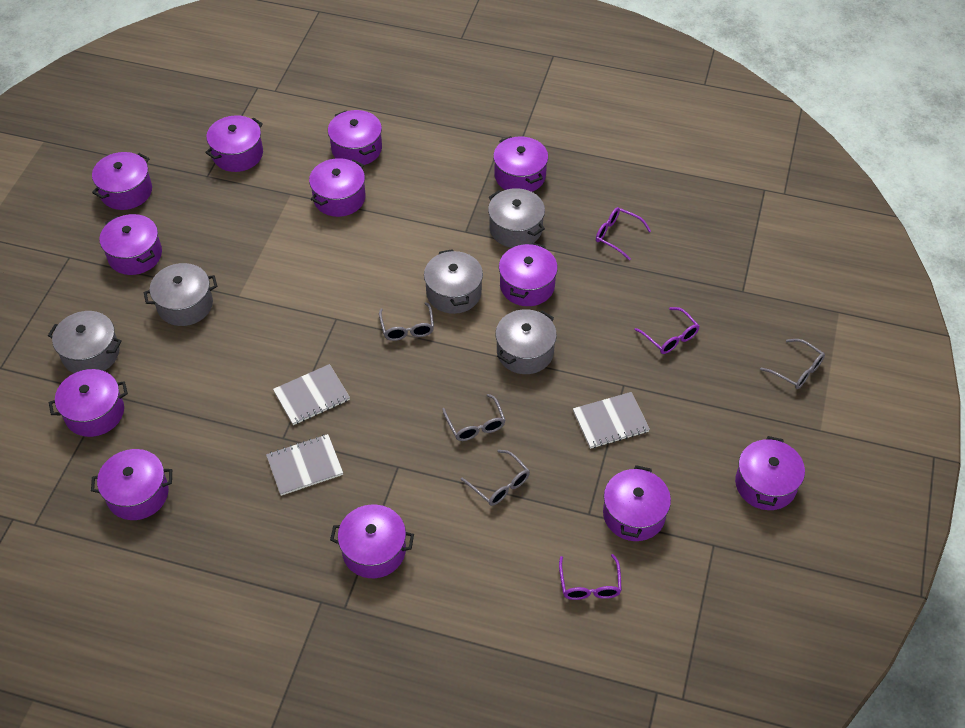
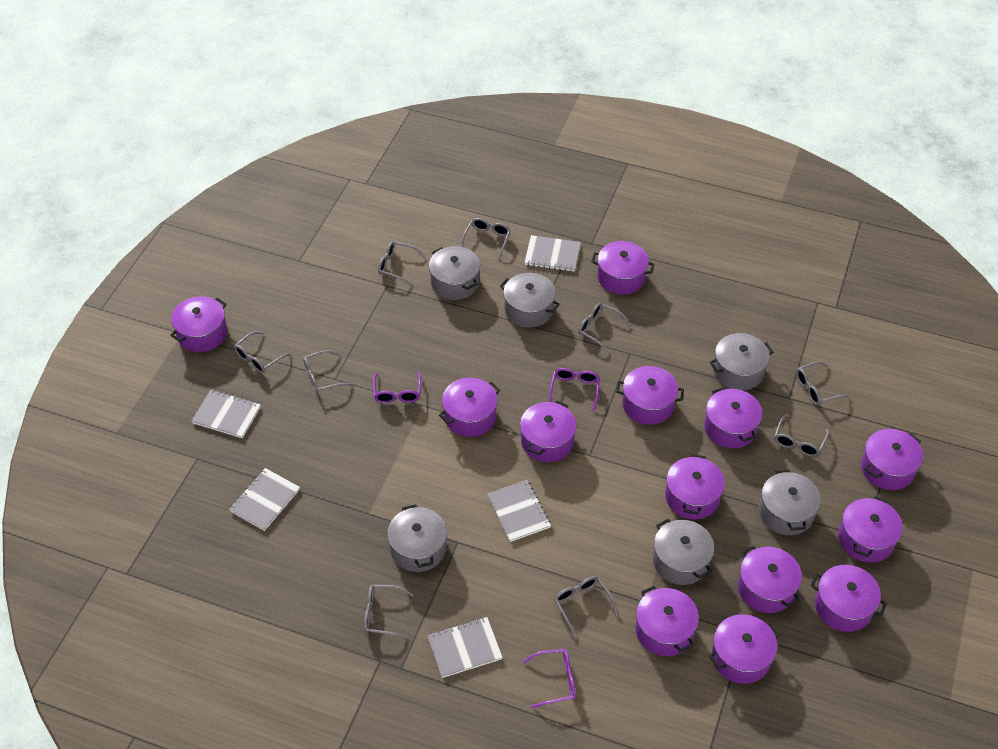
grey glasses: [379,302,434,341] [442,394,505,441] [461,450,530,506] [760,339,825,389] = 4 -> [234,331,292,373] [303,350,353,393] [364,584,414,638] [378,241,426,285] [461,218,511,260] [554,576,618,637] [578,303,631,352] [774,414,829,457] [796,361,850,405] = 9
grey notebook: [266,434,343,496] [273,364,350,425] [573,392,650,449] = 3 -> [192,390,261,438] [229,468,300,531] [428,617,503,678] [487,480,551,542] [524,235,581,272] = 5
grey pot: [48,311,122,373] [143,263,217,326] [424,249,483,314] [488,188,545,248] [495,309,557,374] = 5 -> [387,504,447,572] [429,246,480,300] [500,273,560,328] [653,519,714,585] [710,333,773,390] [759,469,821,535] = 6
purple pot: [49,369,128,437] [91,449,172,520] [92,152,152,210] [99,214,162,275] [205,115,263,172] [309,158,366,217] [328,110,382,165] [330,505,414,578] [493,136,548,192] [499,243,558,306] [603,465,671,541] [735,436,805,510] = 12 -> [170,296,227,352] [439,378,500,437] [520,401,576,462] [591,241,654,295] [616,366,684,425] [635,586,699,656] [665,454,725,520] [704,387,762,448] [709,614,780,684] [738,546,802,613] [811,565,887,632] [839,496,903,563] [861,429,923,490] = 13

